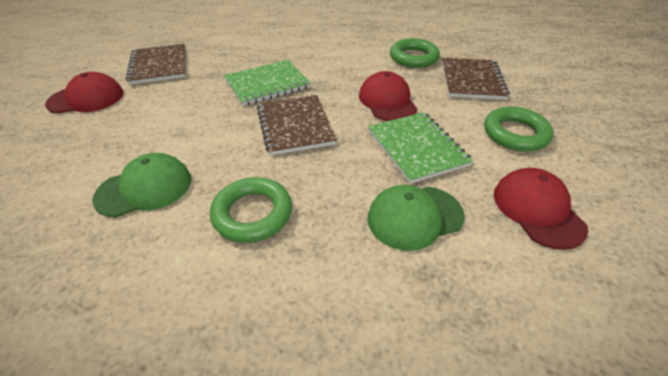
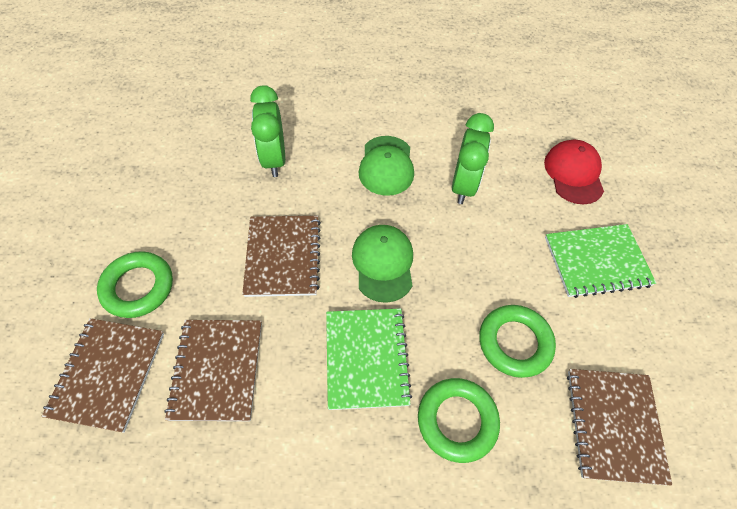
brown notebook: [126,44,186,85] [257,95,337,156] [442,58,510,100] = 3 -> [41,318,164,433] [164,320,262,421] [242,216,321,297] [567,369,672,486] = 4
green clock: none = 0 -> [250,85,285,177] [452,113,494,204] = 2
red cap: [45,72,123,114] [359,71,417,121] [494,168,588,250] = 3 -> [544,139,604,204] = 1

